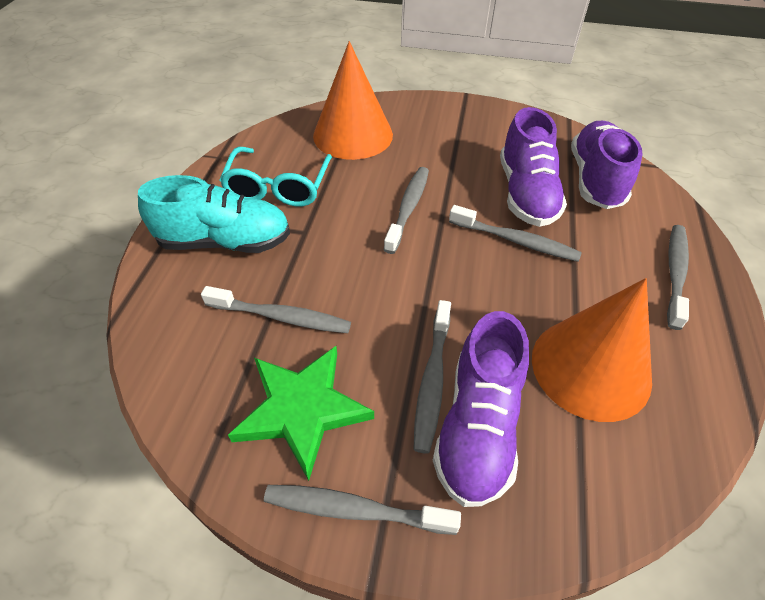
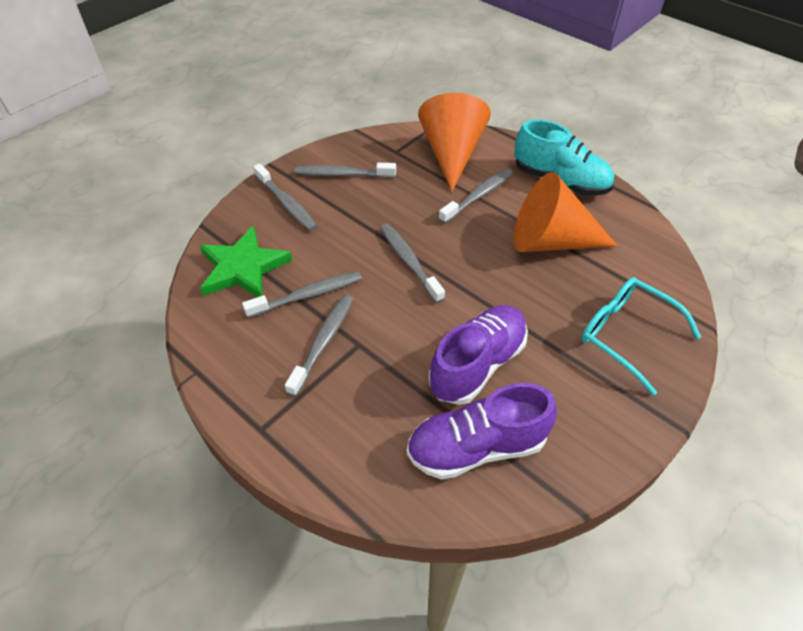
purple shoe: [433,311,529,507] [500,107,567,227] [571,121,642,209] = 3 -> [407,383,557,480] [429,305,528,405] = 2

